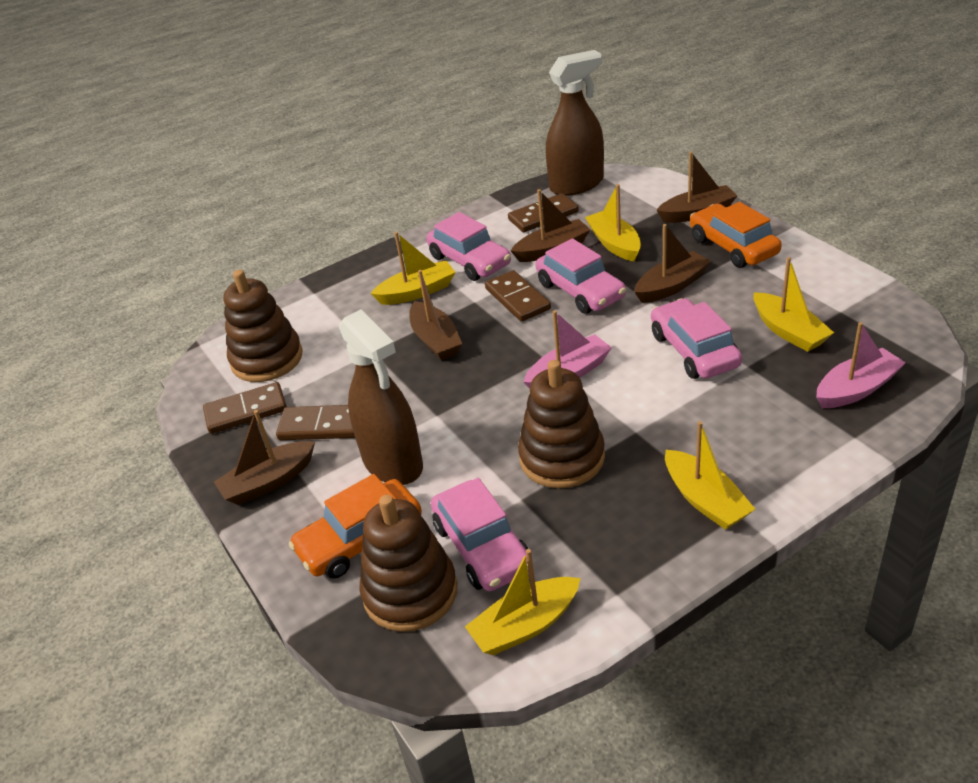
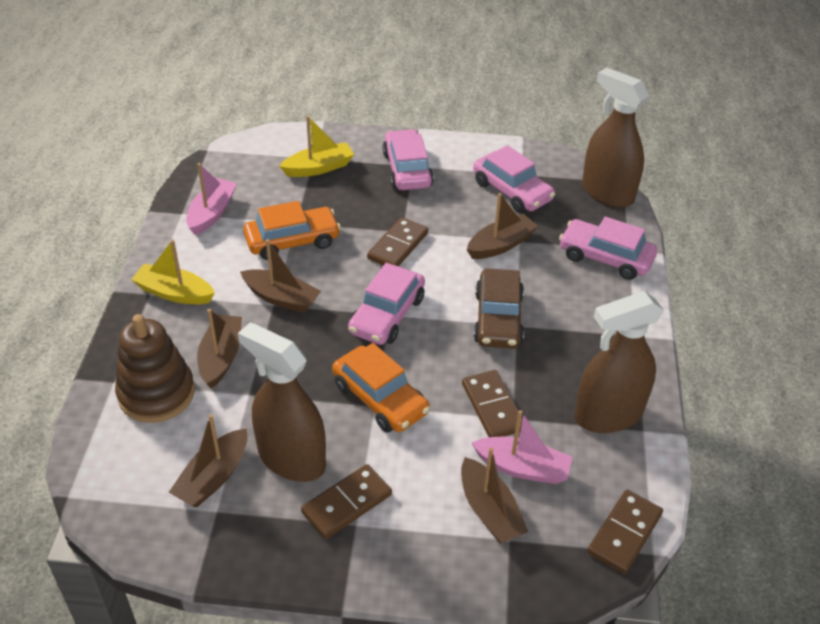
brown car: none = 0 -> [474,268,524,348] = 1
brown spray bottle: [339,309,423,485] [546,50,604,196] = 2 -> [238,322,326,482] [575,291,664,433] [582,68,649,208] = 3
brown stacking toy: [223,270,302,382] [359,495,457,632] [518,360,605,488] = 3 -> [115,314,195,423] = 1
yellow boat: [370,232,455,305] [465,549,581,655] [585,184,641,262] [665,421,755,530] [753,257,834,352] = 5 -> [131,239,215,304] [279,115,354,177] = 2

